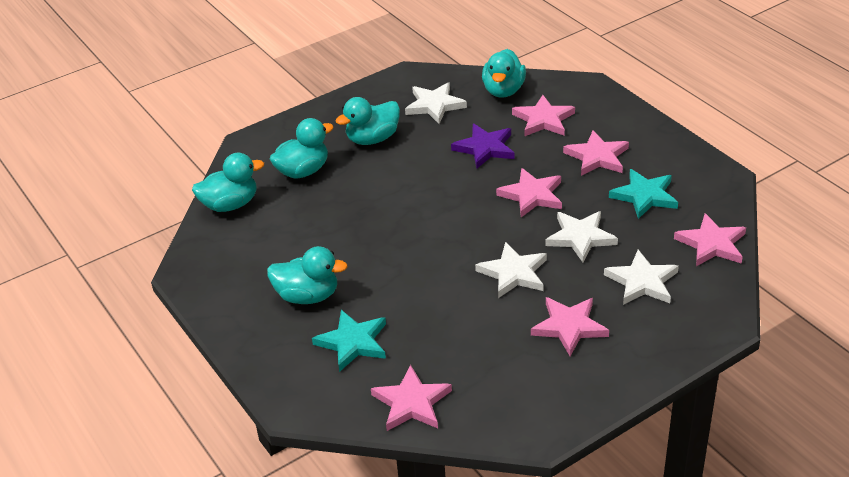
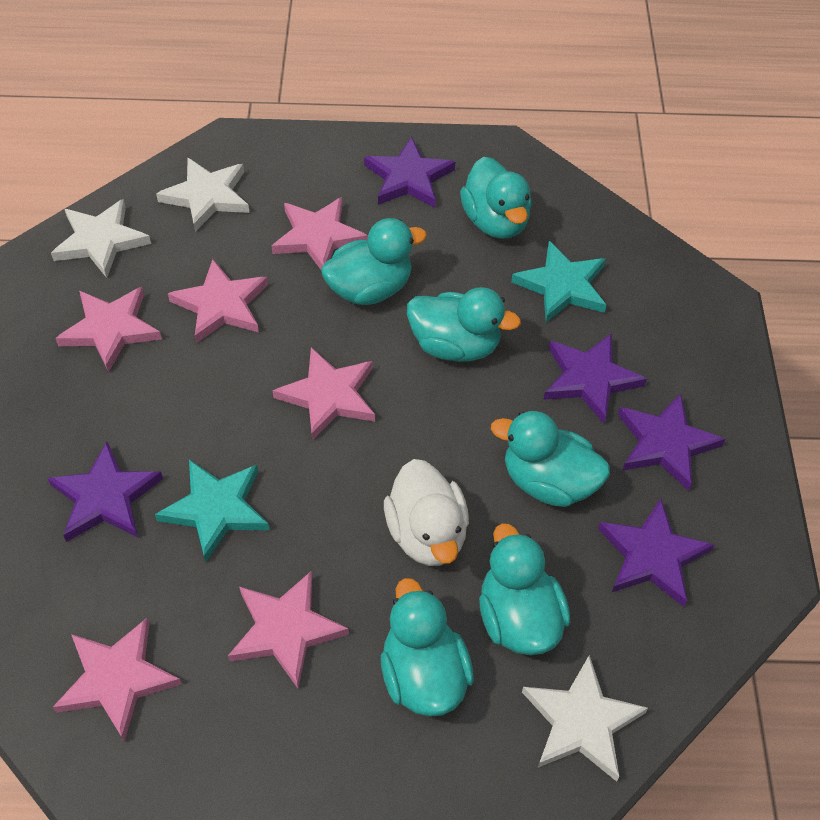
purple star: [451,124,514,168] = 1 -> [47,442,163,542] [364,137,455,207] [543,334,647,423] [598,499,714,607] [618,393,725,491] = 5
turquoise duck: [192,153,264,212] [267,246,348,304] [269,118,334,179] [335,97,400,145] [482,49,526,98] = 5 -> [321,218,427,305] [381,578,474,717] [407,287,521,362] [460,157,532,239] [479,523,570,655] [491,411,610,507] = 6
white duck: none = 0 -> [384,459,469,566] = 1
white star: [405,82,467,124] [475,242,547,298] [545,211,618,262] [604,250,679,305] = 4 -> [51,199,151,278] [156,158,250,232] [522,655,648,782] = 3

